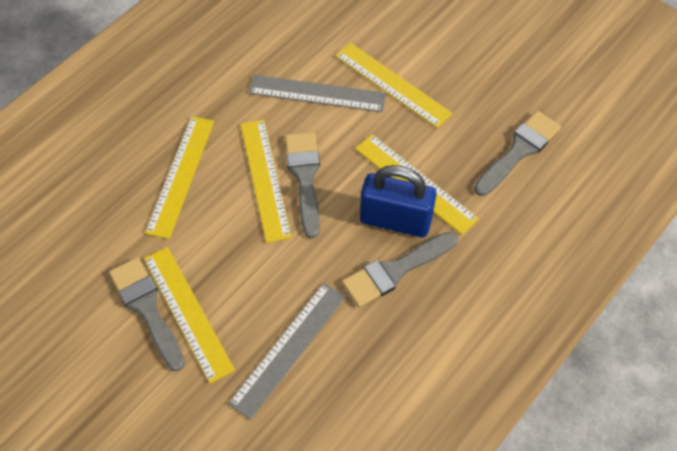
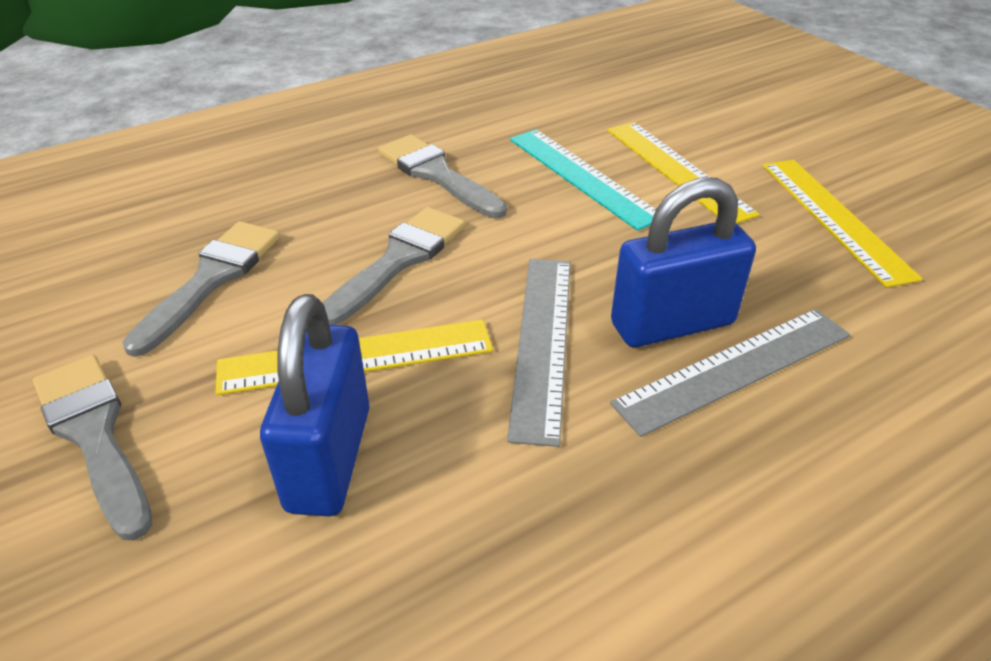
blue padlock: [360,165,437,237] = 1 -> [260,294,370,516] [611,178,756,347] = 2
turquoise ruler: none = 0 -> [510,129,656,231] = 1
yellow ruler: [144,247,235,384] [145,116,214,239] [240,119,292,243] [335,43,453,128] [355,134,479,235] = 5 -> [215,319,493,395] [607,122,760,223] [763,160,923,288] = 3

